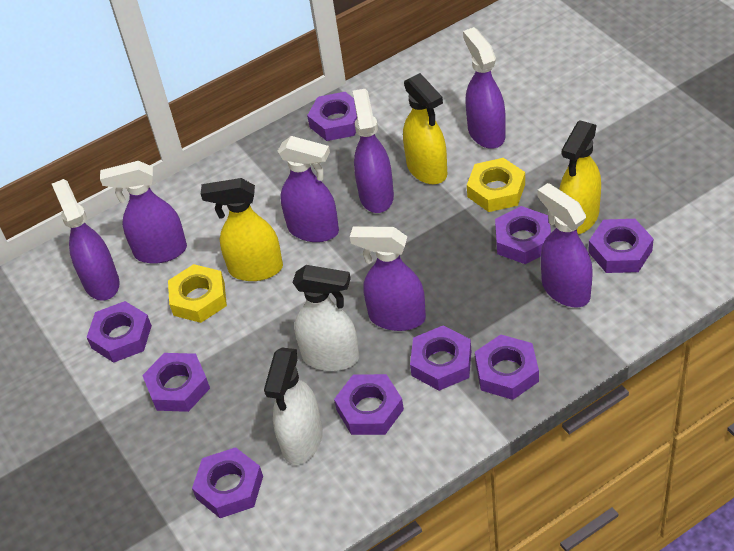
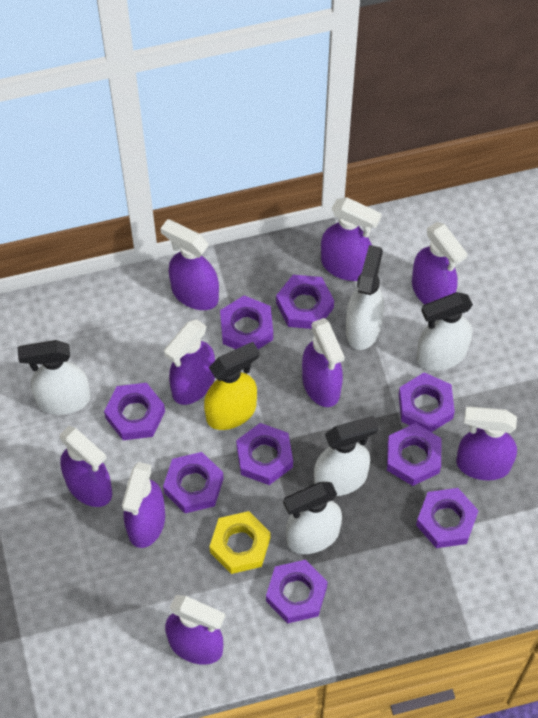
purple spray bottle: [52,179,120,301] [100,161,187,264] [278,136,339,242] [350,226,426,331] [353,89,394,213] [463,27,506,149] [538,183,593,307] = 7 -> [60,426,112,507] [122,462,165,548] [160,219,219,310] [164,319,215,405] [165,595,225,665] [302,318,344,407] [321,197,382,281] [412,222,467,305] [456,407,517,480] = 9
white spray bottle: [264,348,323,465] [292,265,359,371] = 2 -> [18,340,90,415] [283,482,342,554] [314,416,378,496] [346,245,384,350] [417,292,473,371] = 5
yellow nut: [168,264,227,323] [467,158,525,212] = 2 -> [209,511,270,574] = 1
yellow spray bottle: [201,178,283,281] [403,73,447,184] [559,121,601,234] = 3 -> [204,342,259,430] = 1

